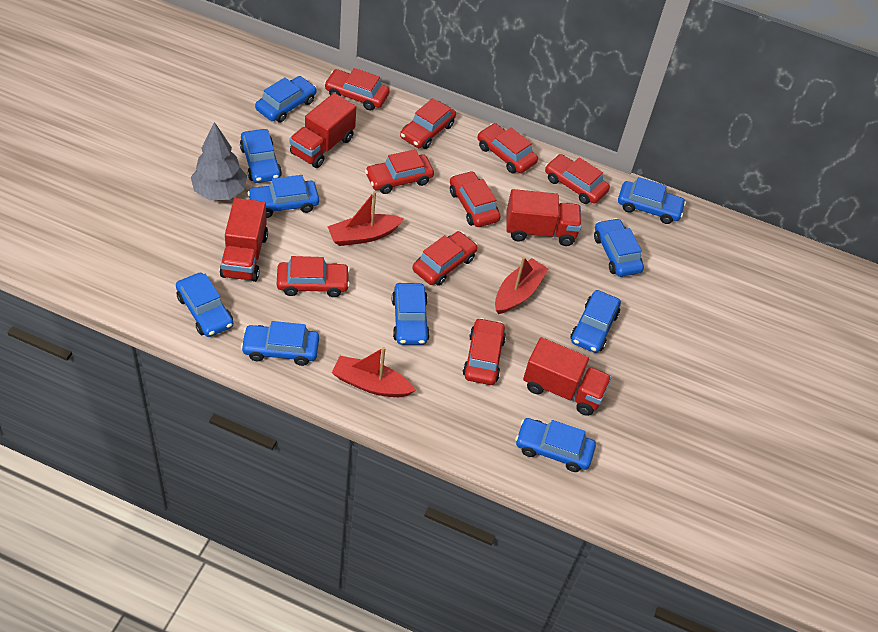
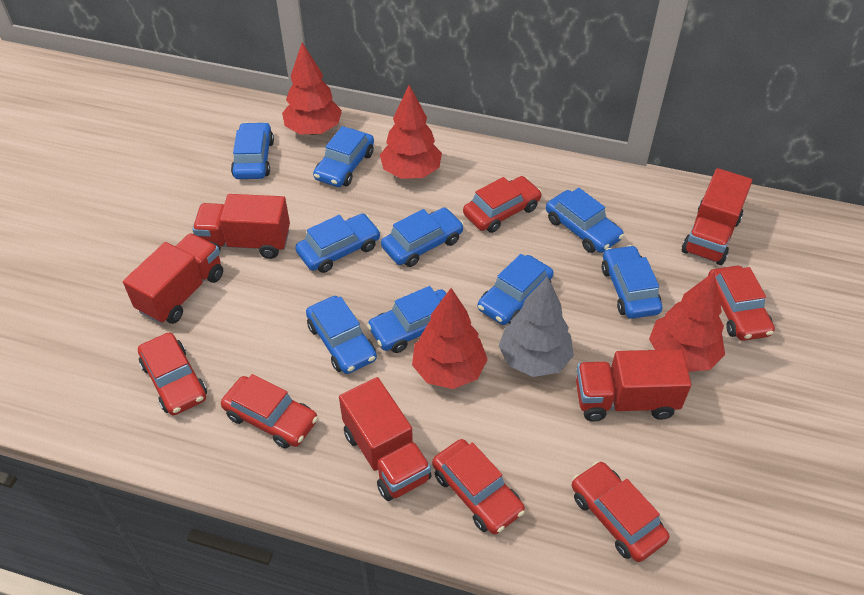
blue car: [176,273,233,337] [240,129,282,183] [241,321,319,366] [248,175,319,218] [255,76,317,122] [392,283,430,345] [515,418,596,472] [570,290,621,353] [594,218,644,277] [618,177,686,224] = 10 -> [231,122,274,179] [295,213,380,273] [306,296,377,374] [313,126,374,187] [367,286,447,353] [381,207,464,267] [478,254,554,325] [546,188,624,253] [602,245,662,319] = 9
red boat: [327,191,404,246] [332,347,416,397] [495,256,549,314] = 3 -> none = 0
red car: [277,256,350,297] [324,68,390,111] [365,149,434,194] [400,98,456,149] [412,231,478,286] [450,171,501,227] [462,318,506,385] [477,123,538,173] [545,154,610,204] = 9 -> [138,332,207,415] [221,374,318,449] [432,439,525,535] [463,176,542,233] [572,461,669,562] [708,266,775,341] = 6
red tree: none = 0 -> [282,43,342,135] [380,85,442,179] [412,288,488,389] [649,272,725,372] = 4
red truck: [220,198,268,282] [289,93,356,168] [506,189,582,246] [523,337,612,416] = 4 -> [123,233,223,324] [192,194,290,259] [339,377,431,501] [576,349,691,422] [682,168,752,265] = 5

